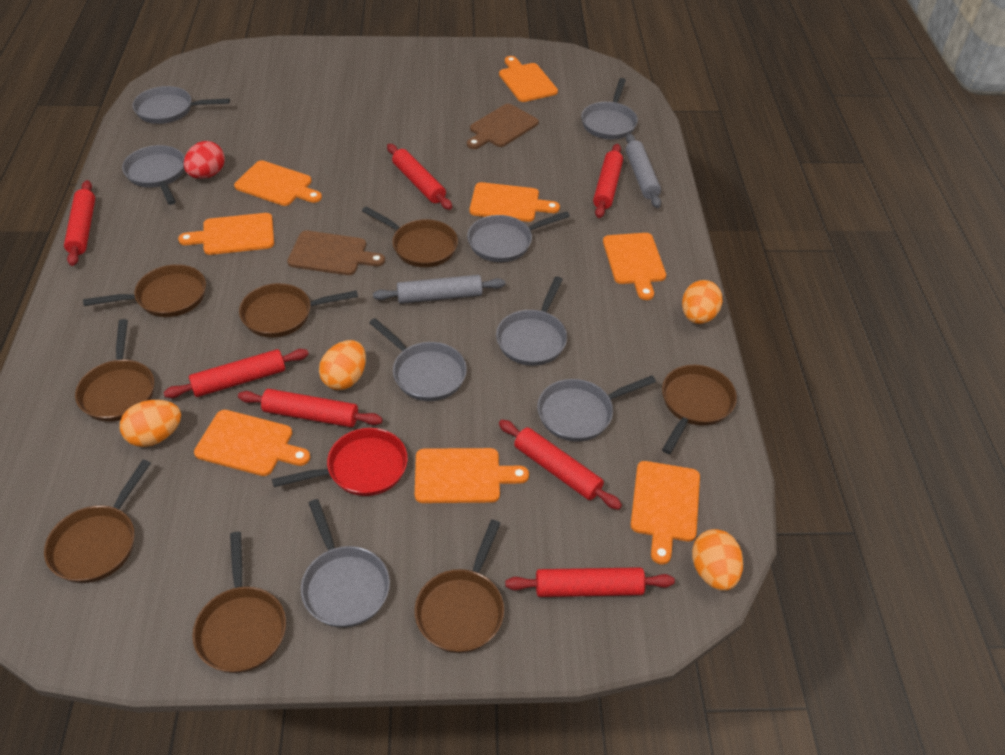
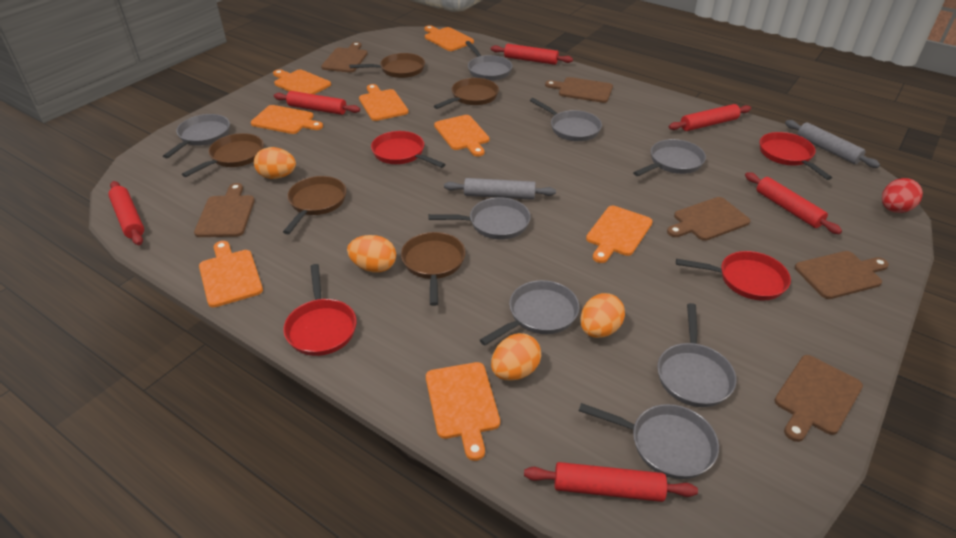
brown cutting board: [287,230,385,275] [467,104,539,149] = 2 -> [194,183,255,237] [321,42,368,73] [545,77,613,103] [667,197,750,241] [774,355,863,442] [795,251,889,299] = 6
brown pan: [44,460,151,583] [75,319,154,422] [83,264,206,317] [192,532,286,673] [239,283,358,338] [362,206,458,267] [415,520,504,653] [662,365,737,454] = 8 -> [182,133,264,177] [283,176,346,234] [349,53,425,78] [401,232,465,306] [434,78,499,109] = 5
red pan: [272,428,408,496] = 1 -> [283,264,356,356] [371,131,446,168] [676,251,791,301] [760,132,832,180] = 4
red rolling pin: [64,180,95,266] [164,349,309,398] [238,389,382,427] [387,144,452,210] [499,420,622,510] [505,567,675,597] [593,144,623,218] = 7 -> [108,181,144,245] [274,91,360,115] [491,44,573,65] [524,462,698,502] [669,104,751,131] [745,172,842,234] = 6

